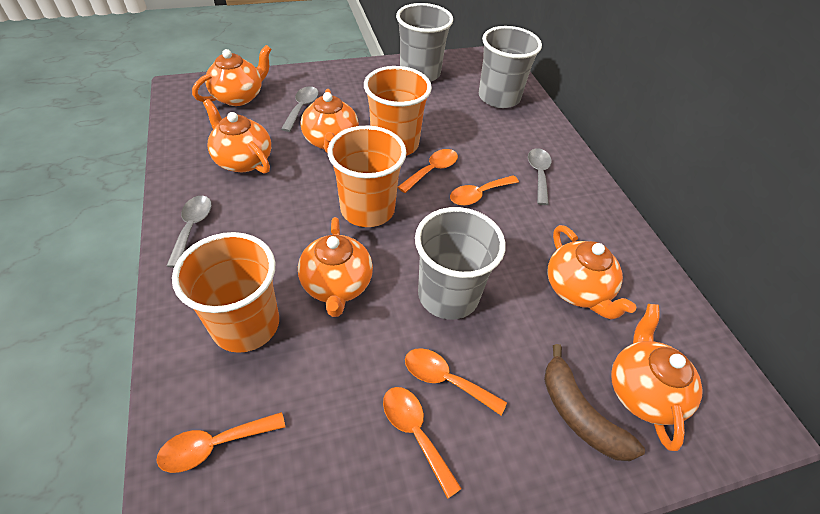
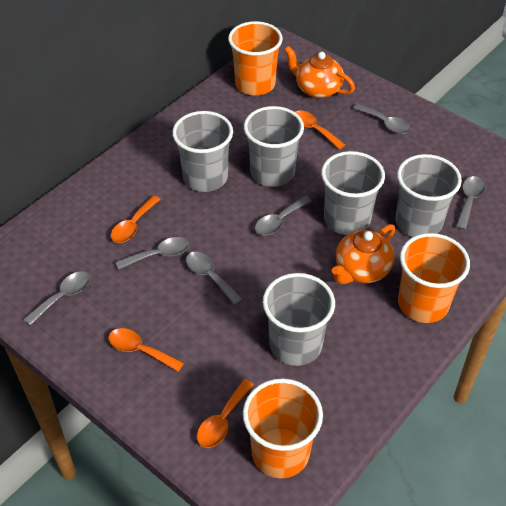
brown banana: [544,344,645,461] = 1 -> none = 0
grey cup: [396,3,453,82] [415,207,506,320] [479,26,542,108] = 3 -> [172,111,233,192] [244,106,304,187] [263,273,335,366] [321,151,385,235] [396,154,462,237] = 5
grey spoon: [167,196,212,268] [281,86,319,132] [528,148,552,205] = 3 -> [23,271,91,326] [115,237,189,270] [186,252,243,305] [255,196,312,235] [353,103,411,134] [456,176,485,230] = 6
orange spoon: [156,412,285,473] [383,387,462,499] [398,149,458,193] [405,348,507,415] [450,175,519,206] = 5 -> [108,328,184,372] [111,195,161,243] [197,379,254,448] [295,110,345,149] = 4
orange teapot: [192,45,272,106] [203,99,271,174] [298,217,373,317] [300,89,359,153] [547,225,636,319] [611,304,703,451] = 6 -> [284,46,355,98] [332,224,395,284] = 2

